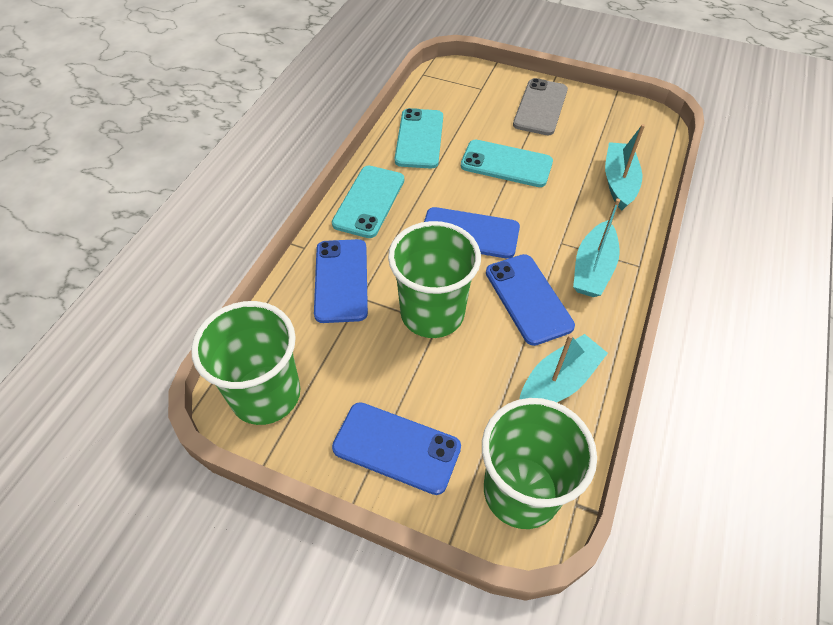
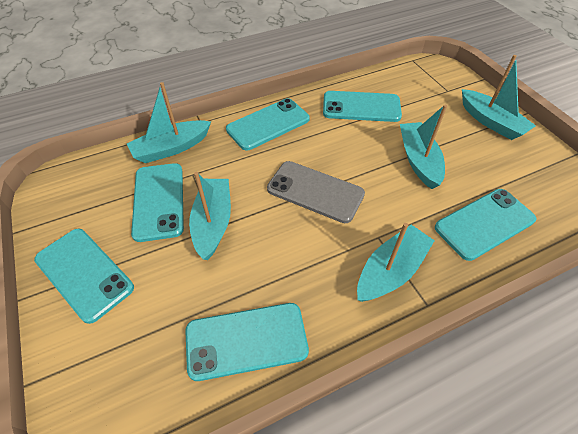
blue phone: [314,239,368,323] [332,402,461,495] [424,207,520,259] [486,254,575,346] = 4 -> none = 0
green cup: [191,301,300,425] [388,221,481,338] [482,398,597,529] = 3 -> none = 0
turquoise boat: [520,334,608,402] [573,198,620,297] [605,124,645,210] = 3 -> [127,82,211,163] [189,172,231,260] [357,223,435,302] [400,104,447,189] [462,55,536,140] = 5
turquoise phone: [332,166,404,238] [395,108,443,169] [461,140,553,187] = 3 -> [34,228,134,324] [131,163,184,242] [185,303,309,381] [226,98,310,150] [323,91,402,122] [435,189,536,261] = 6

